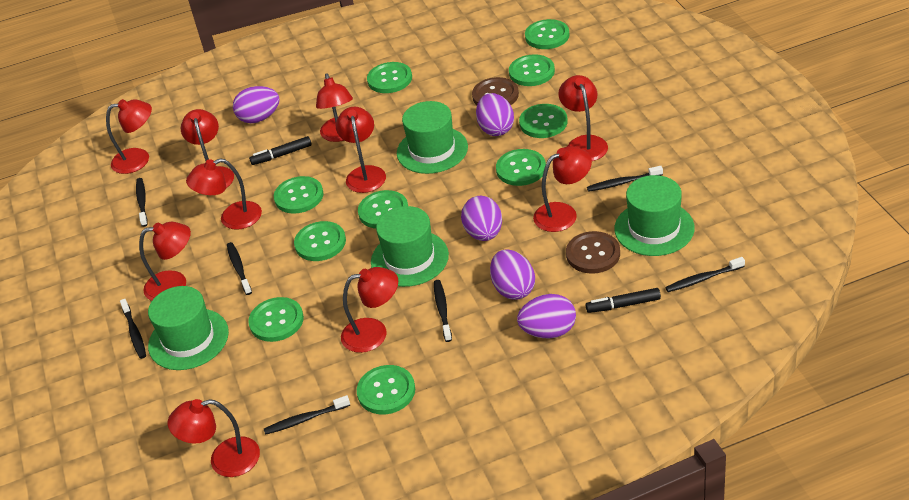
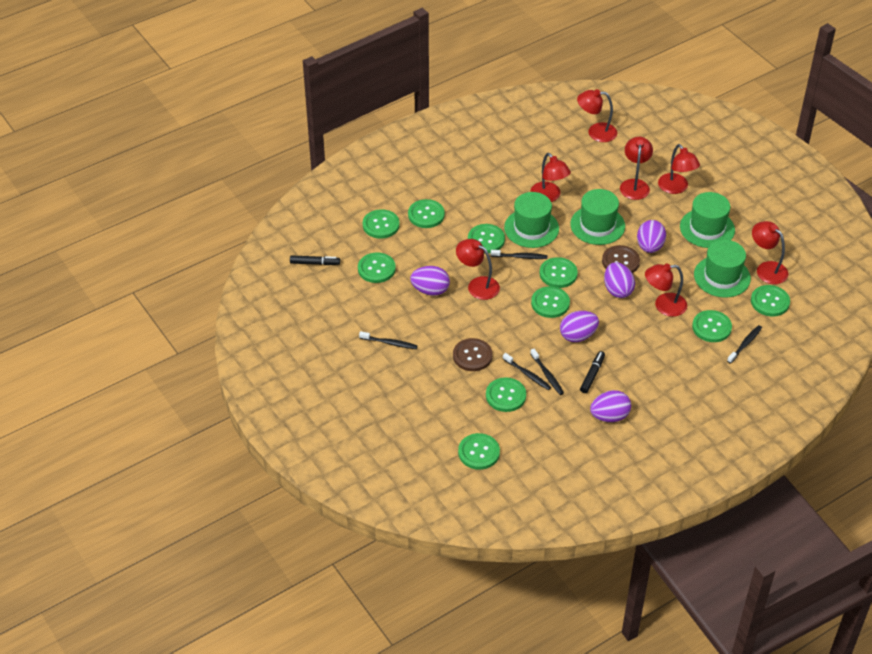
black toothbrush: [120,299,146,359] [136,178,148,227] [227,242,252,295] [264,395,350,435] [434,280,452,342] [587,166,663,192] [665,257,745,292] = 7 -> [359,331,418,349] [491,250,547,259] [503,353,551,390] [530,349,564,395] [727,325,762,364] = 5
red lamp: [106,99,152,174] [139,222,191,301] [168,399,260,477] [181,109,234,188] [186,158,262,230] [316,73,353,142] [336,107,386,193] [341,267,398,353] [533,146,592,232] [558,75,608,161] = 10 -> [456,239,500,300] [530,153,571,202] [577,89,617,142] [620,137,653,200] [645,263,687,317] [658,144,700,194] [752,221,788,284] = 7

